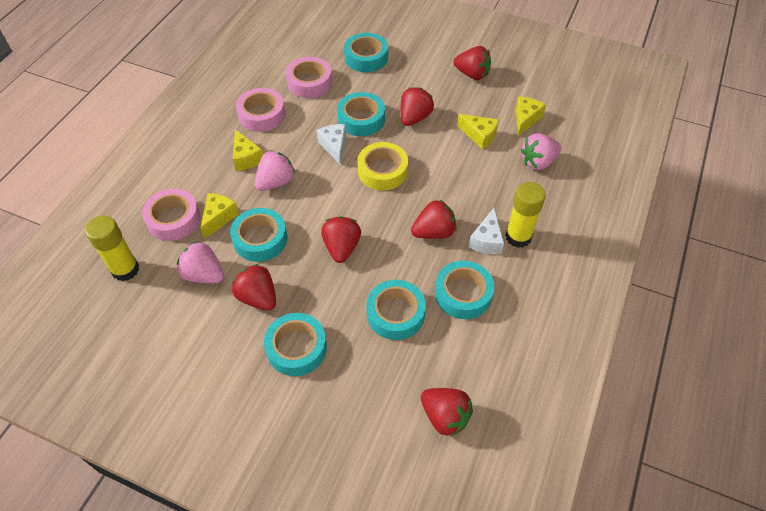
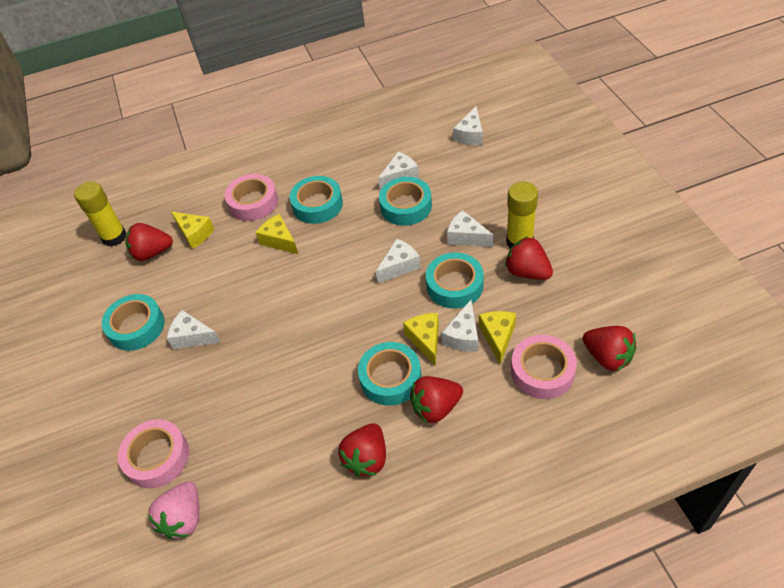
pink strawberry: [177,241,224,283] [255,150,296,191] [521,133,561,170] = 3 -> [148,482,199,539] = 1
red strawberry: [232,264,276,311] [321,216,361,263] [401,87,434,126] [411,200,457,239] [421,388,473,437] [453,46,491,80] = 6 -> [125,223,173,261] [338,423,386,477] [410,376,463,424] [505,236,553,280] [582,326,636,371] = 5
turquoise tape: [230,208,288,262] [264,313,327,376] [337,92,385,136] [344,33,388,72] [366,280,426,340] [435,261,494,319] = 6 -> [102,294,165,351] [290,176,343,224] [358,342,422,406] [379,177,432,226] [426,252,484,309] = 5
white cheese: [317,124,346,165] [469,208,504,254] = 2 -> [167,310,221,349] [376,238,421,283] [378,152,419,191] [442,300,478,352] [447,210,493,247] [453,106,482,145] = 6
yellow tape: [357,142,408,190] = 1 -> none = 0

